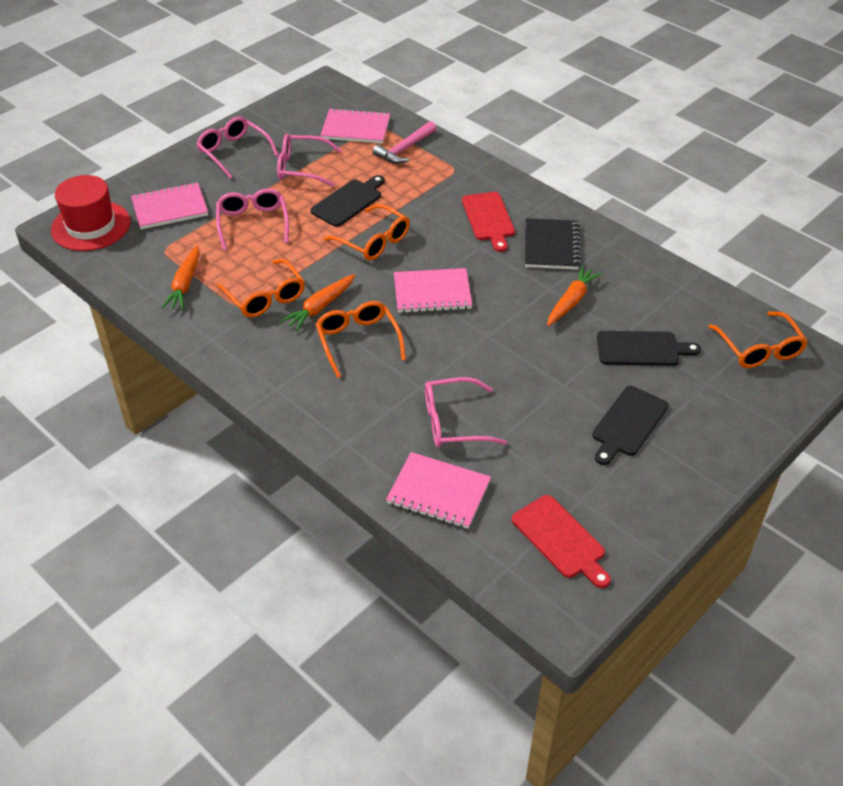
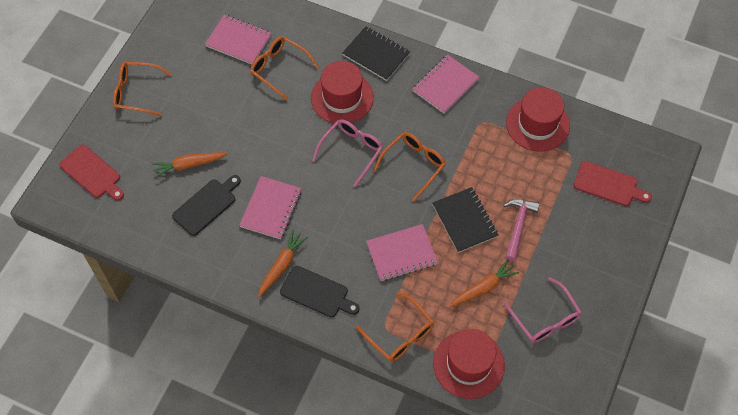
black cutting board: [310,175,385,227] [592,386,669,465] [597,331,701,366] = 3 -> [172,175,241,236] [280,266,360,317] = 2
black notebook: [525,218,581,270] = 1 -> [342,26,410,81] [432,187,498,253] = 2
pink glasses: [196,117,279,179] [216,189,289,250] [277,134,342,187] [425,377,507,448] = 4 -> [312,119,383,187] [503,277,582,343] = 2
red hat: [51,175,131,251] = 1 -> [311,61,374,124] [433,329,505,399] [506,87,570,152] = 3

